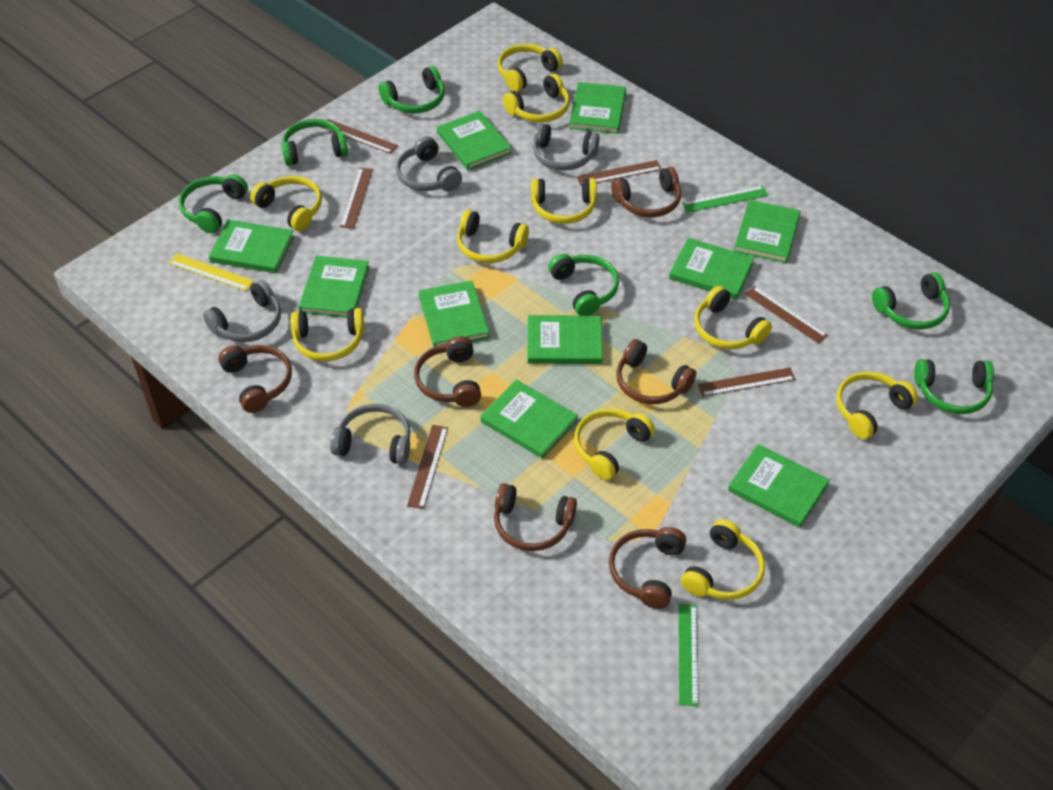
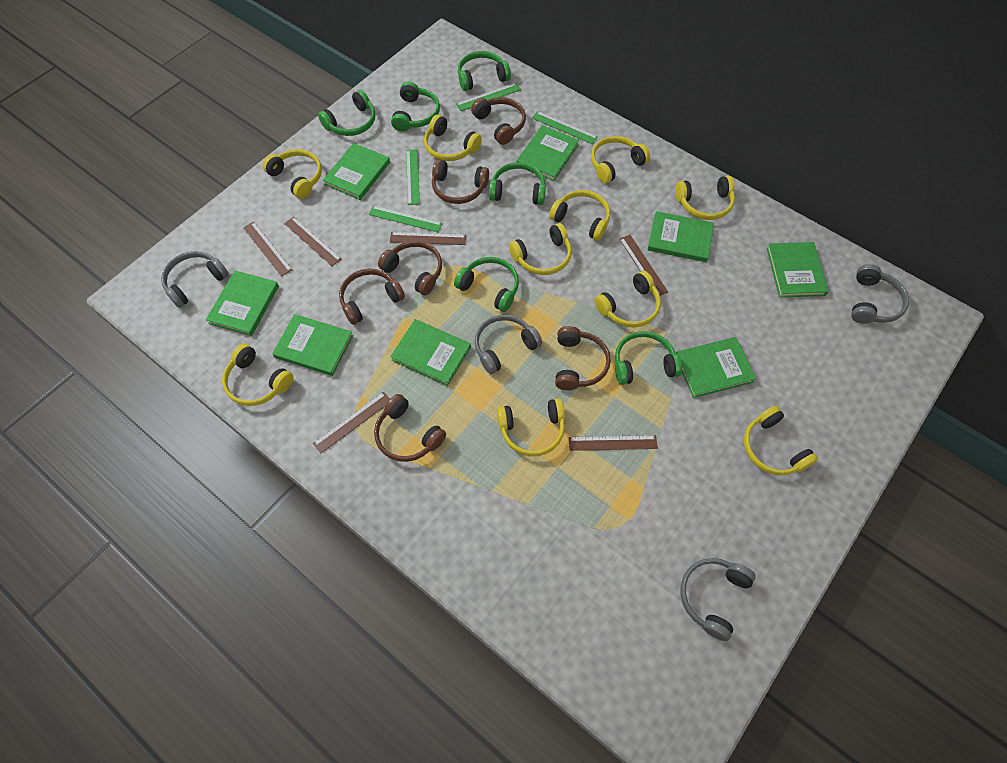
green book: [209,219,294,273] [299,256,369,318] [419,280,490,347] [437,111,512,170] [481,379,578,459] [527,315,603,364] [569,82,626,134] [669,238,754,300] [728,444,829,528] [734,200,801,263] = 10 -> [206,270,279,336] [272,314,353,376] [323,143,390,200] [390,319,471,386] [516,125,579,181] [648,211,714,262] [676,337,756,398] [767,242,829,298] = 8
green ruler: [678,604,698,706] [682,186,768,213] = 2 -> [368,205,442,232] [406,149,420,205] [456,83,521,111] [532,111,598,144] = 4
yellow ruler: [169,254,254,291] = 1 -> none = 0

